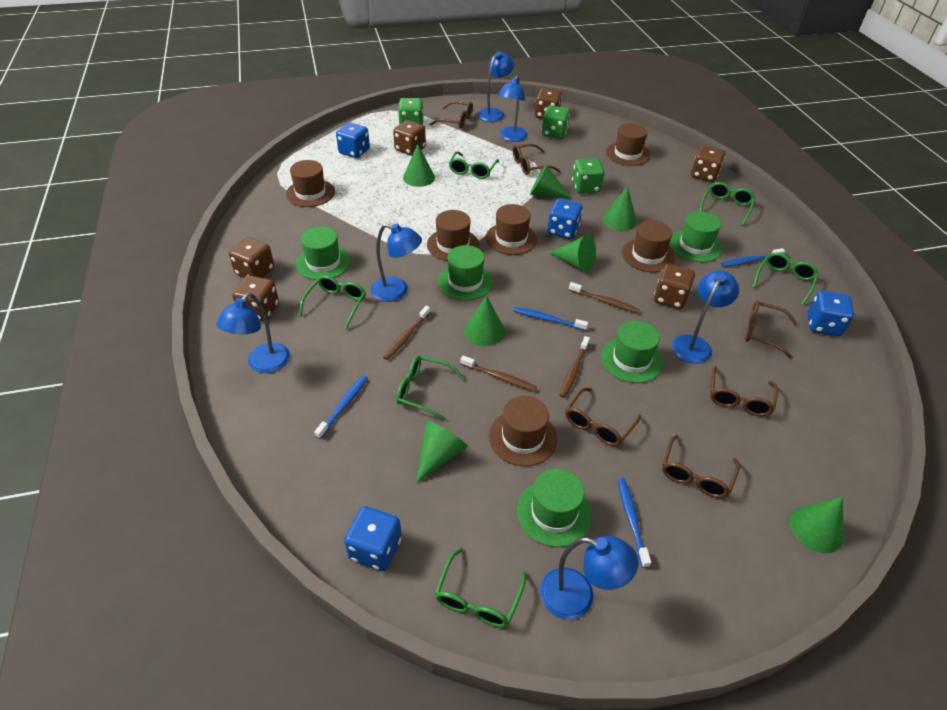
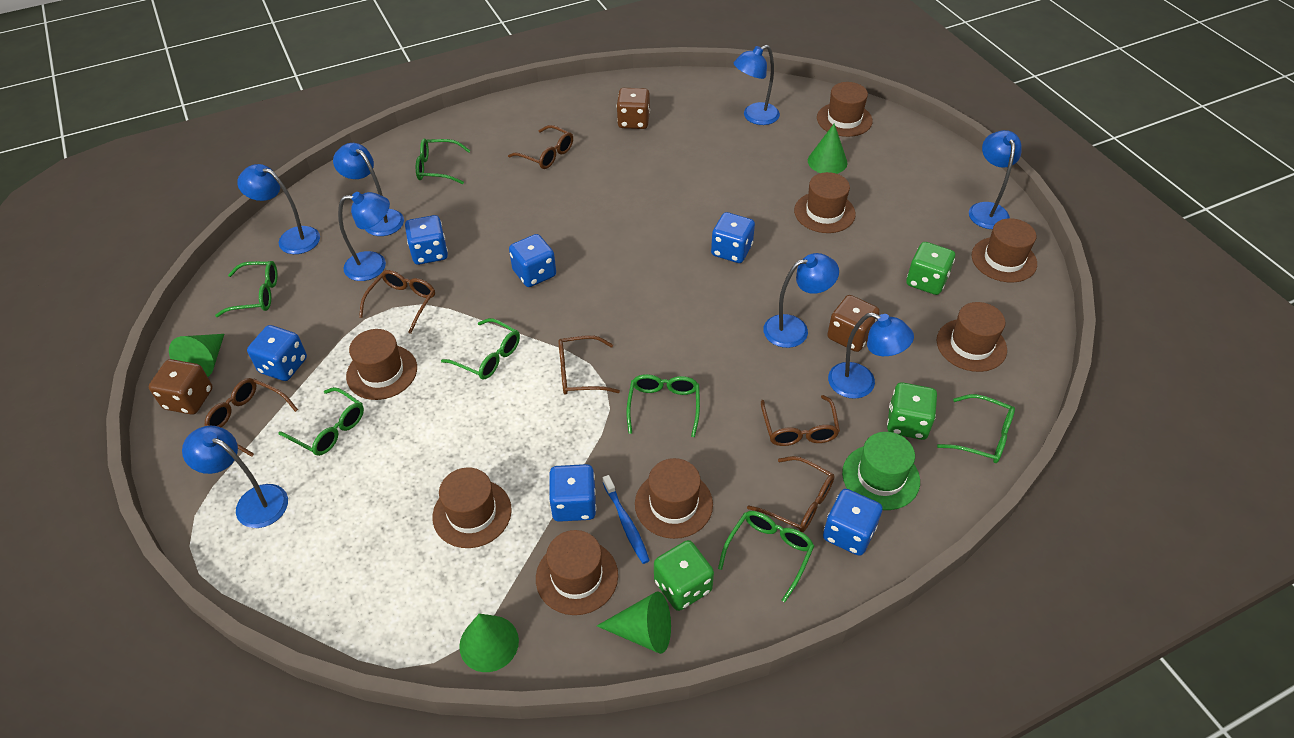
blue dice: [336,122,370,158] [344,506,402,571] [547,199,583,239] [808,291,854,336] = 4 -> [247,325,307,381] [405,215,448,265] [509,234,556,287] [549,464,596,522] [711,212,755,263] [823,489,883,556] = 6
blue lamp: [216,293,290,373] [371,224,422,302] [477,51,514,122] [498,75,528,142] [540,536,639,620] [672,271,739,364] = 6 -> [182,426,288,528] [237,164,320,254] [333,143,404,236] [338,192,390,281] [734,45,780,125] [763,253,839,348] [828,313,914,399] [969,130,1021,229] = 8
blue toothbrush: [314,376,368,439] [513,307,588,331] [618,478,651,568] [721,248,785,267] = 4 -> [603,475,650,564] = 1
brown dice: [229,237,274,278] [232,275,279,321] [393,120,426,156] [535,88,562,119] [654,264,695,309] [691,145,725,182] = 6 -> [149,359,213,415] [617,88,650,129] [827,295,880,352] = 3
brown hat: [286,160,335,207] [427,210,479,261] [486,204,537,255] [489,396,558,466] [606,123,650,166] [622,220,675,272] = 6 -> [346,329,417,400] [432,467,512,548] [536,530,618,615] [635,458,713,539] [794,172,856,233] [817,82,873,137] [937,302,1007,372] [972,218,1037,283] = 8
brown toothbrush: [383,306,431,360] [460,356,537,392] [559,336,590,398] [569,282,640,314] = 4 -> none = 0
green cone: [403,144,435,187] [416,420,468,483] [464,296,505,346] [530,165,572,199] [550,235,596,273] [603,186,637,231] [790,497,844,553] = 7 -> [169,334,224,377] [459,613,519,672] [597,592,671,654] [808,123,847,174] = 4
green glasses: [299,275,366,330] [396,356,464,421] [435,548,526,628] [449,151,499,179] [699,182,755,226] [753,253,819,306] = 6 -> [215,261,278,317] [278,387,364,456] [416,138,471,184] [441,318,520,380] [626,374,700,437] [718,511,814,602] [937,394,1015,463] = 7
green hat: [296,227,351,280] [438,245,493,301] [517,469,592,547] [601,321,663,383] [670,211,722,262] = 5 -> [842,432,920,510] = 1

